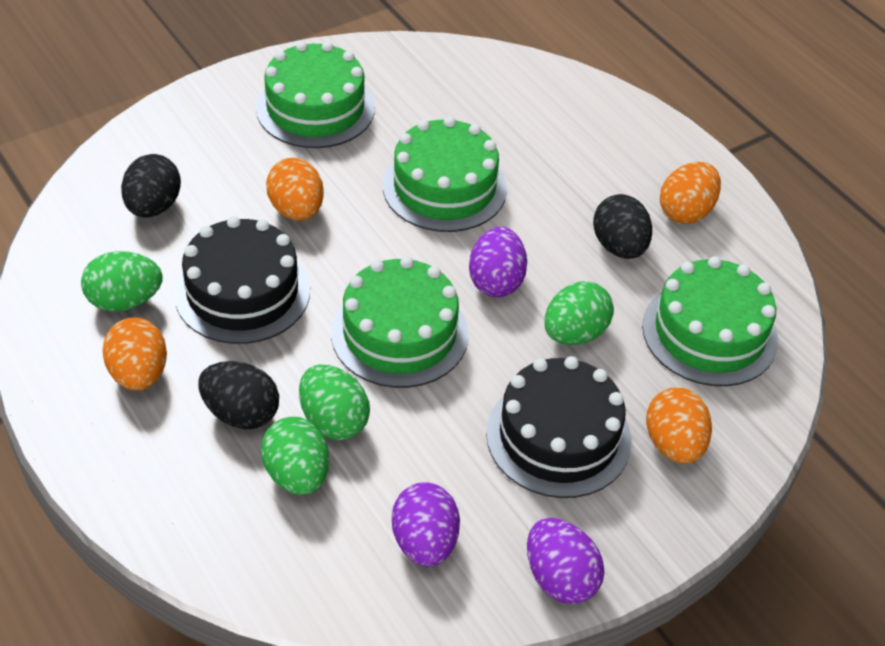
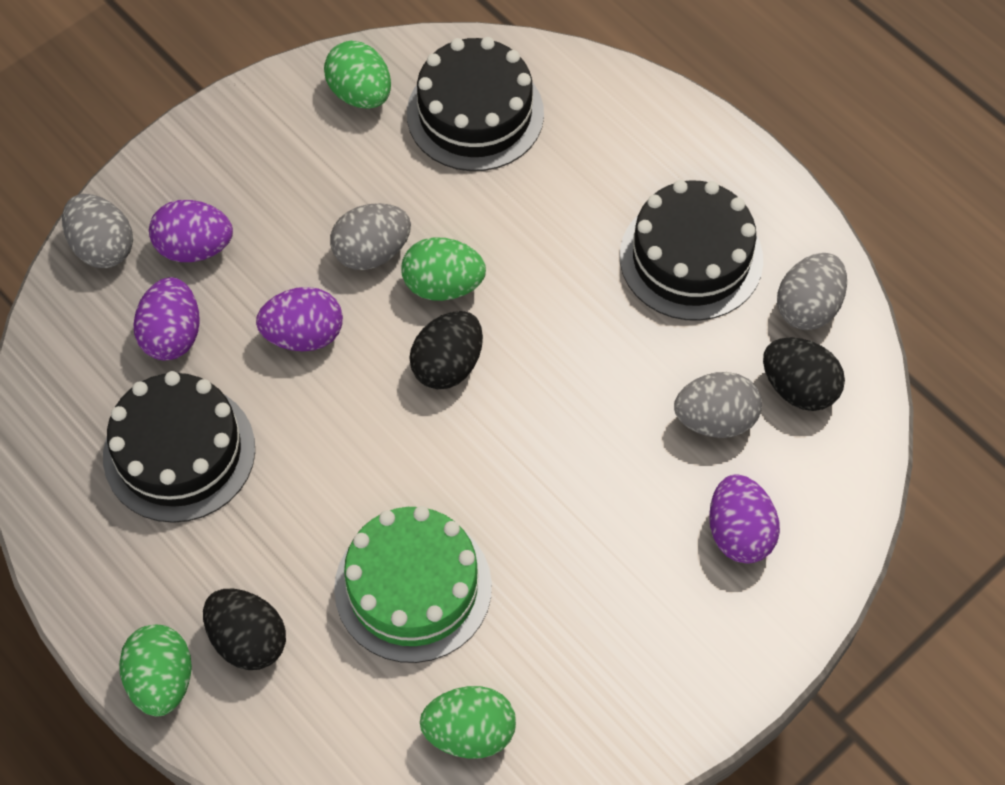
black cake: [174,216,310,344] [486,356,632,498] = 2 -> [103,371,255,523] [407,37,544,171] [620,180,763,321] = 3
green cake: [256,41,375,148] [331,256,469,388] [383,116,507,232] [642,256,778,386] = 4 -> [334,506,492,663] = 1
grey egg: none = 0 -> [62,194,133,268] [330,203,411,270] [674,372,762,438] [777,253,847,330] = 4
orange egg: [102,317,167,391] [266,158,324,221] [646,387,712,464] [660,162,721,224] = 4 -> none = 0
purple egg: [392,482,460,567] [469,226,527,297] [527,518,605,604] = 3 -> [133,277,200,360] [149,200,233,262] [256,287,343,351] [709,474,780,564] = 4

